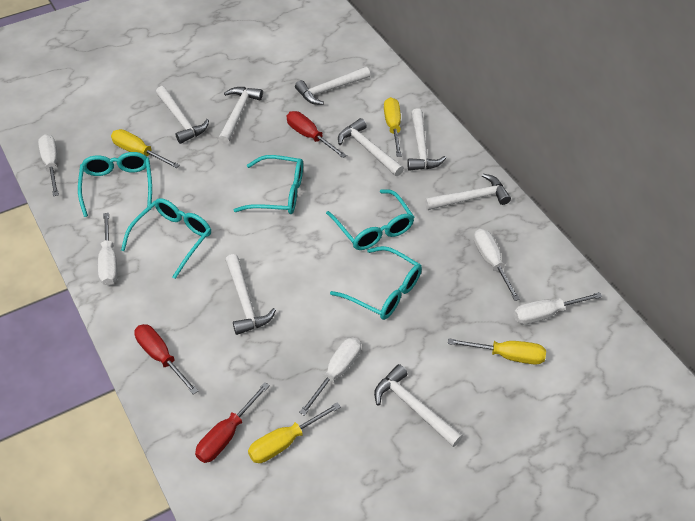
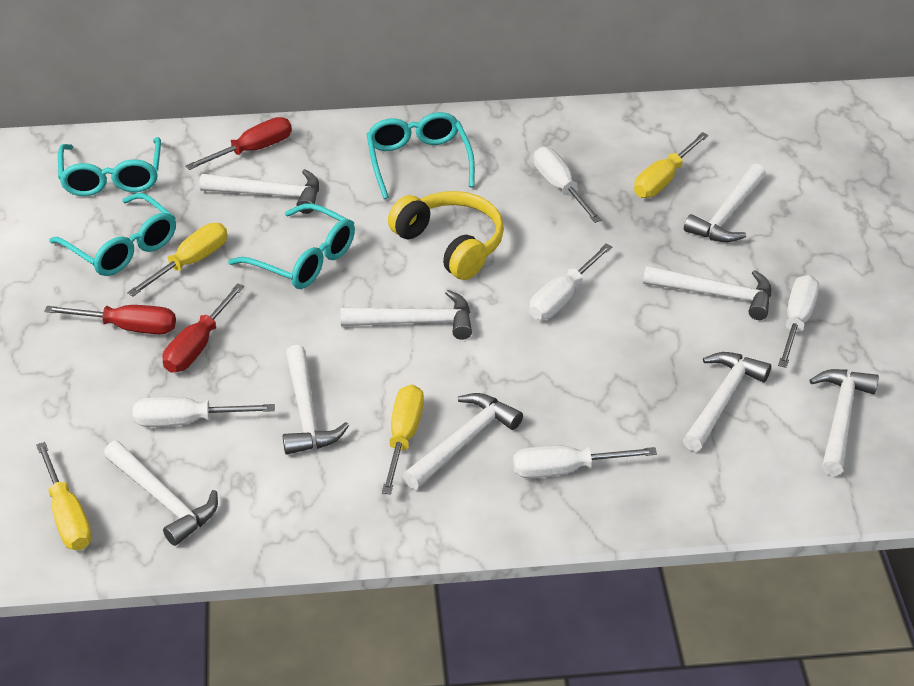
turquoise glasses: [78,152,152,217] [121,198,211,279] [234,155,303,214] [326,189,414,250] [330,246,422,320] = 5 -> [49,193,176,276] [58,137,161,196] [228,203,355,289] [366,112,475,199] = 4
white hammer: [156,86,209,144] [218,87,263,145] [225,254,276,335] [295,67,370,105] [338,118,404,176] [374,364,463,447] [407,108,446,171] [424,174,511,210] = 8 -> [104,441,218,546] [199,169,319,214] [283,345,349,455] [340,290,472,340] [403,393,523,489] [643,266,771,320] [683,352,771,451] [684,164,766,242] [809,369,879,476] = 9
yellow headphones: none = 0 -> [388,191,504,280] = 1

